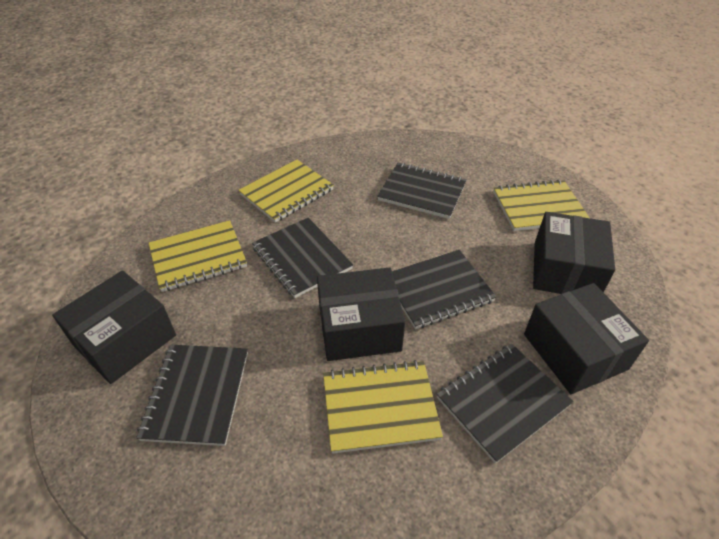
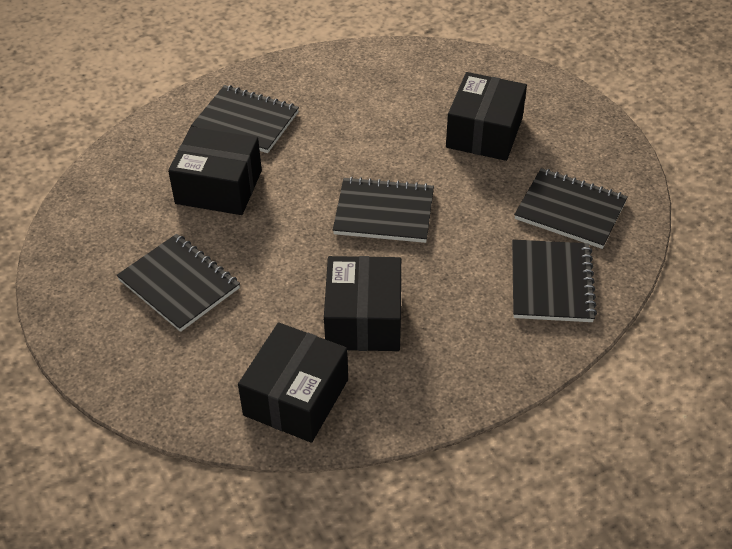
yellow notebook: [149,220,247,292] [238,160,334,223] [323,360,443,454] [493,179,590,231] = 4 -> none = 0

